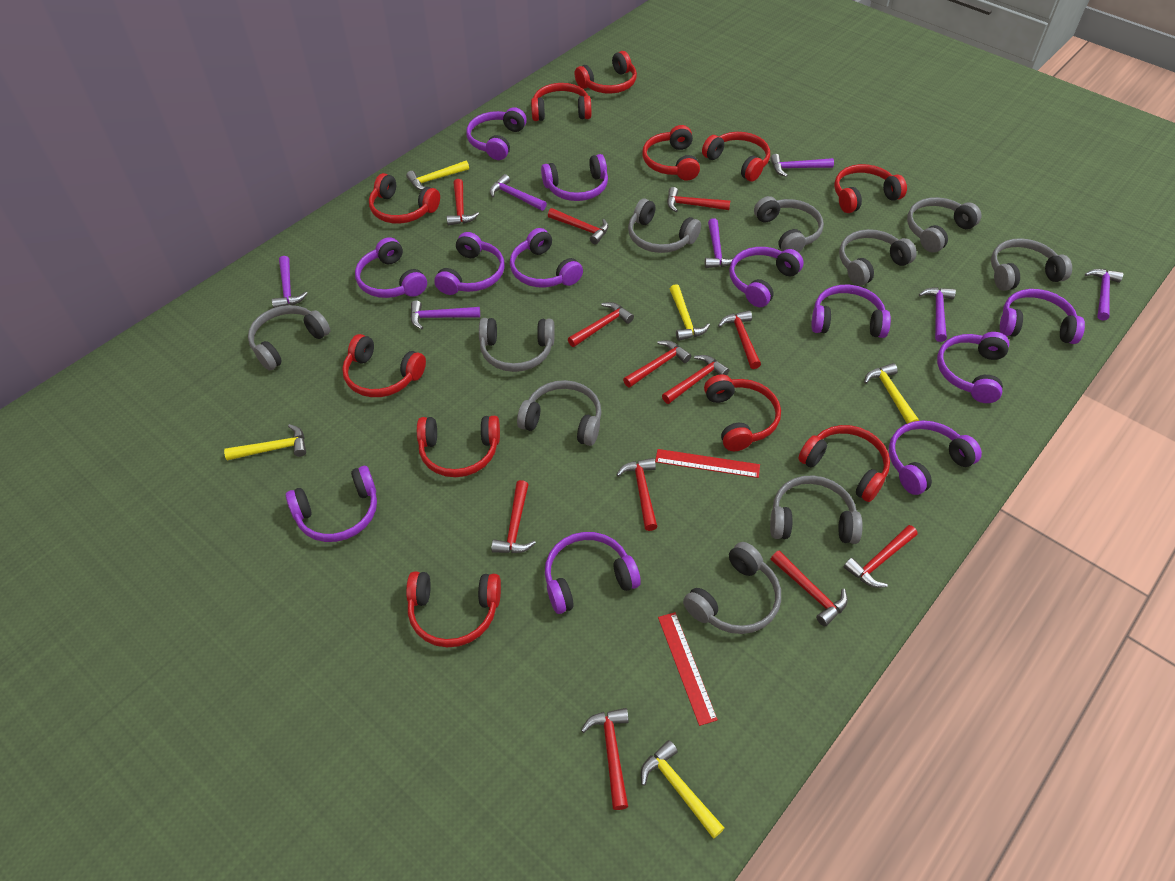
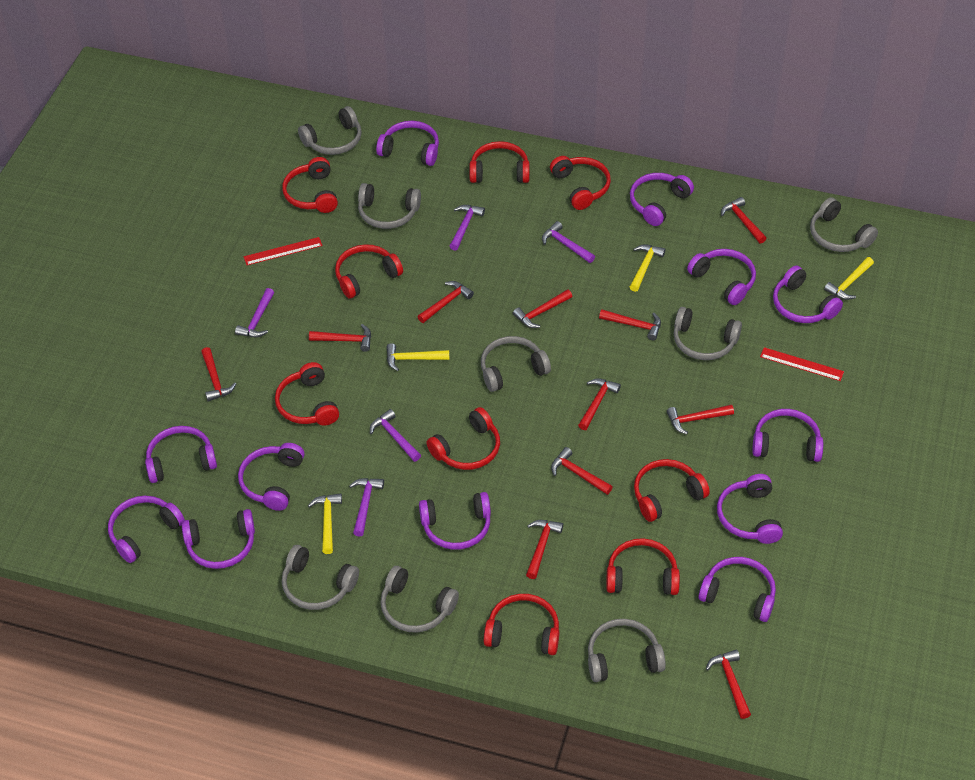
grey headphones: [248,305,330,371] [479,318,555,372] [517,380,602,446] [628,199,701,253] [683,542,781,634] [754,196,824,253] [770,475,863,544] [839,229,917,286] [907,197,982,253] [991,238,1072,291] = 10 -> [282,545,359,610] [298,106,362,155] [358,183,421,229] [381,566,459,633] [481,336,551,392] [588,619,666,682] [674,307,742,360] [810,197,878,252] = 8
purple hammer: [272,256,308,308] [410,300,480,330] [490,174,547,211] [705,218,734,268] [770,154,834,177] [919,287,956,342] [1085,269,1123,321] = 7 -> [235,288,274,337] [349,478,384,536] [370,409,421,462] [450,205,485,251] [542,221,595,263] = 5
red hammer: [447,179,479,226] [491,480,536,553] [548,208,609,244] [568,302,634,347] [581,708,629,810] [616,458,658,531] [623,340,691,388] [662,355,729,404] [667,187,730,212] [718,310,761,369] [771,550,848,626] [844,525,918,588] = 12 -> [201,347,236,402] [309,324,371,352] [418,281,474,323] [513,289,572,328] [526,520,563,579] [551,447,613,495] [578,378,621,430] [599,309,661,340] [667,404,734,434] [706,650,751,719] [721,197,767,243] = 11
red headphones: [342,334,426,397] [369,173,440,224] [406,571,501,647] [417,416,500,477] [531,83,591,121] [574,51,637,94] [642,125,700,181] [702,132,770,182] [704,374,781,451] [798,425,890,502] [834,164,907,213] = 11 -> [275,362,339,426] [282,157,338,213] [335,244,403,299] [426,407,500,470] [469,141,529,183] [484,594,559,655] [550,156,611,210] [606,538,680,595] [634,459,710,522] = 9
yellow hammer: [224,424,306,460] [406,161,469,190] [641,740,724,839] [670,284,710,341] [864,363,919,424] = 5 -> [308,493,342,554] [387,343,449,371] [630,244,666,292] [824,257,874,300] = 4

